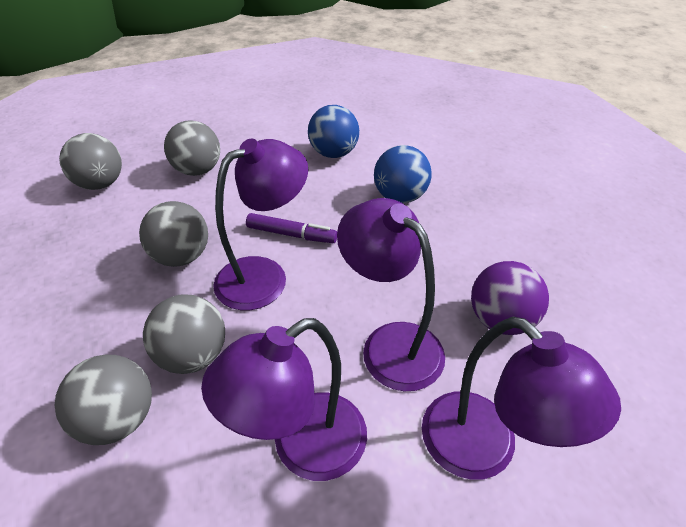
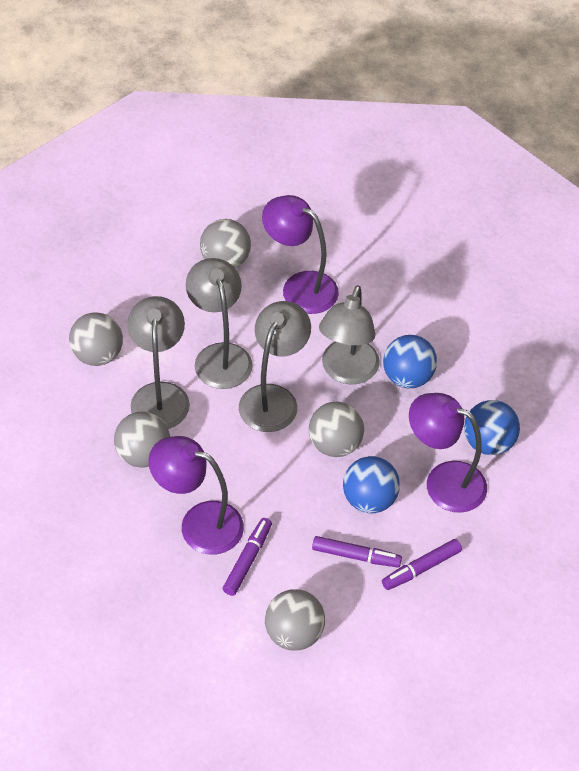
blue ball: [308,105,359,158] [374,145,432,203] = 2 -> [343,456,400,513] [383,335,437,388] [464,400,520,455] = 3
grey lamp: none = 0 -> [127,296,190,429] [186,258,252,389] [239,301,311,432] [319,285,380,385] = 4
purple ball: [471,261,549,335] = 1 -> none = 0
purple lamp: [201,318,367,481] [213,139,308,310] [337,198,445,391] [422,317,621,480] = 4 -> [148,436,244,555] [262,195,339,314] [409,393,487,513] = 3
purple marker: [246,213,337,243] = 1 -> [223,518,272,596] [312,536,402,568] [382,539,462,590] = 3

